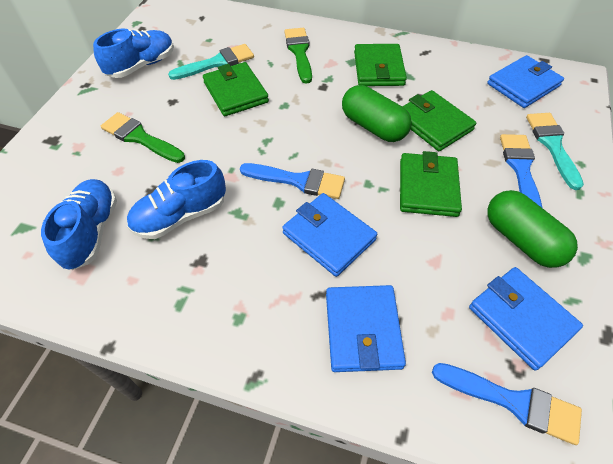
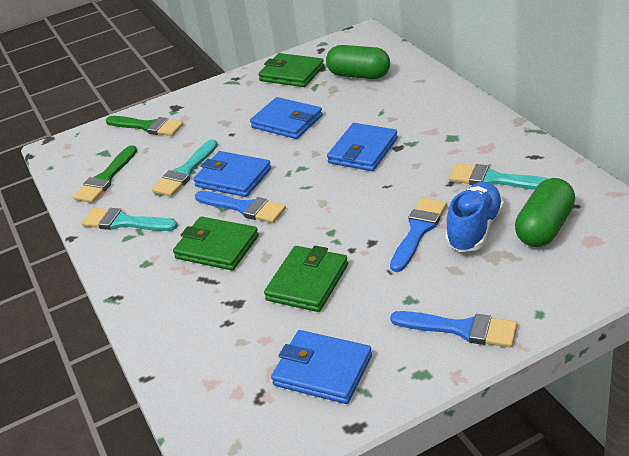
blue shoe: [41,179,117,270] [93,28,174,78] [127,160,226,239] = 3 -> [445,182,504,252] = 1
green wallet: [203,62,269,116] [354,44,407,86] [400,151,462,217] [402,90,476,151] = 4 -> [173,217,259,270] [258,53,324,87] [264,246,348,312] = 3
turquoise brush: [168,44,254,80] [526,113,584,190] = 2 -> [81,208,178,231] [152,139,218,196] [449,163,549,190] = 3

